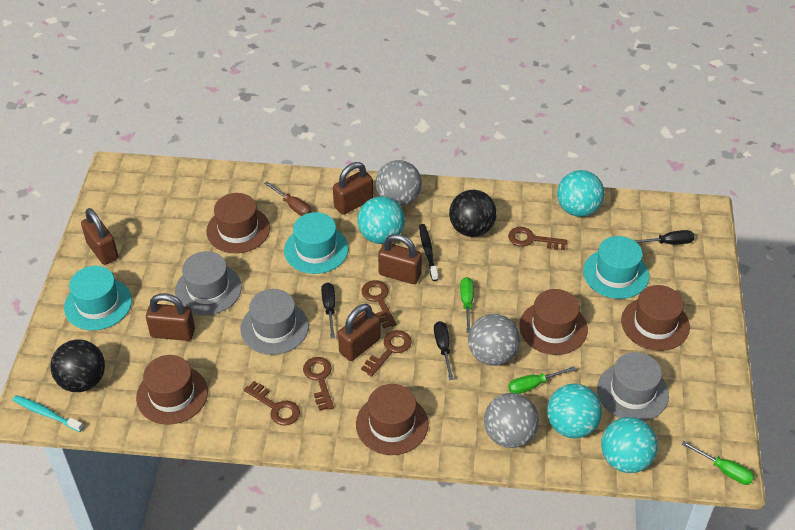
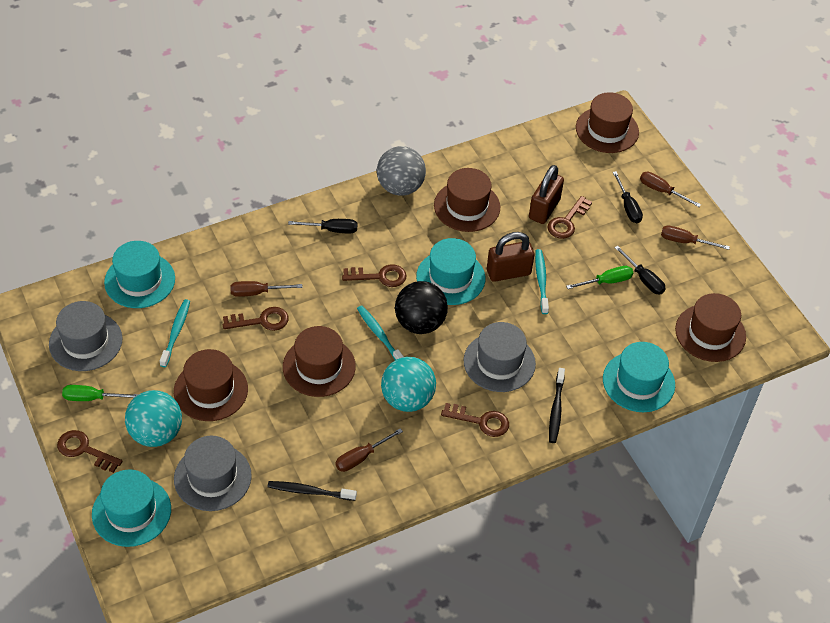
black ball: [50,340,105,392] [449,190,497,237] = 2 -> [395,281,448,334] = 1
black toothbrush: [419,224,438,281] = 1 -> [267,481,357,501] [549,368,565,443] = 2
brown padlock: [81,208,118,265] [146,293,195,341] [333,162,373,215] [338,304,381,361] [378,234,422,284] = 5 -> [487,232,534,282] [529,165,564,224] = 2
brown screwdriver: [264,182,312,216] = 1 -> [230,281,303,297] [335,428,403,472] [640,172,701,207] [661,225,730,250] = 4
green screwdriver: [460,277,474,333] [508,366,576,394] [682,441,754,485] = 3 -> [62,385,139,401] [566,266,633,289] = 2
grey ball: [375,160,422,206] [468,314,520,366] [484,393,539,448] = 3 -> [377,146,426,196] = 1
turquoise ball: [357,196,405,244] [547,384,602,438] [557,170,604,217] [601,417,658,473] = 4 -> [125,390,182,447] [381,357,436,412] = 2
turquoise hat: [64,266,132,330] [284,212,348,274] [583,236,649,299] = 3 -> [92,469,171,547] [104,241,175,308] [416,238,485,305] [603,342,675,412] = 4
turquoise toothbrush: [13,395,84,432] = 1 -> [160,299,190,367] [357,305,404,360] [535,249,549,314] = 3

